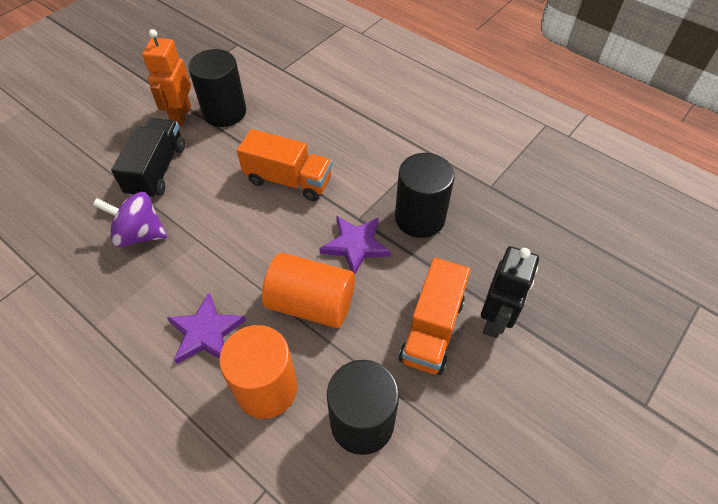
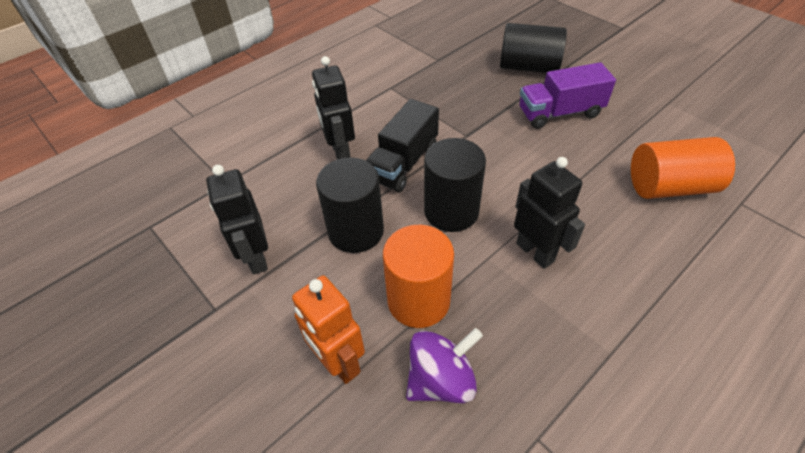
black robot: [481,246,539,338] = 1 -> [206,165,268,274] [312,56,355,159] [514,157,585,269] = 3
orange truck: [237,129,332,201] [399,257,471,375] = 2 -> none = 0
purple star: [167,293,246,364] [319,216,391,274] = 2 -> none = 0
purple truck: none = 0 -> [519,62,616,129] = 1

